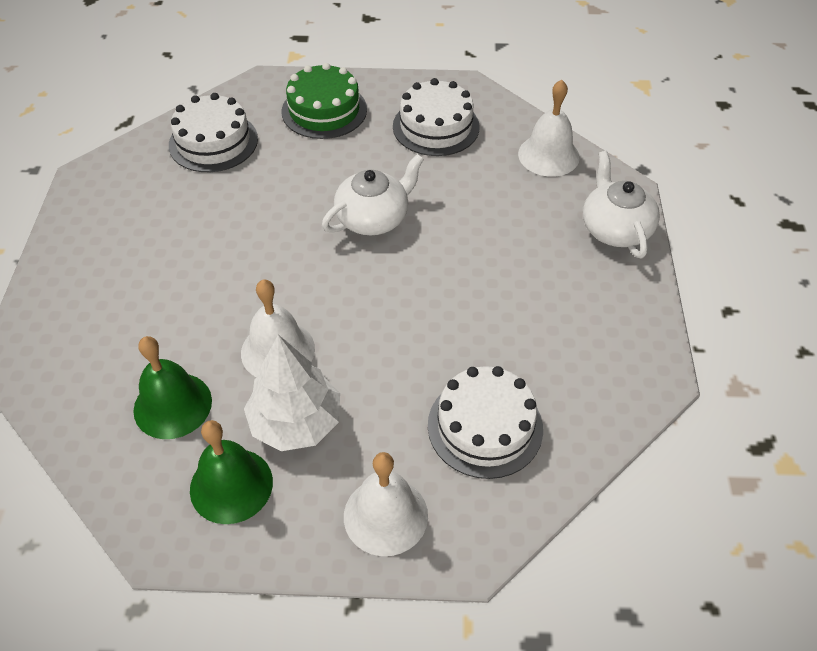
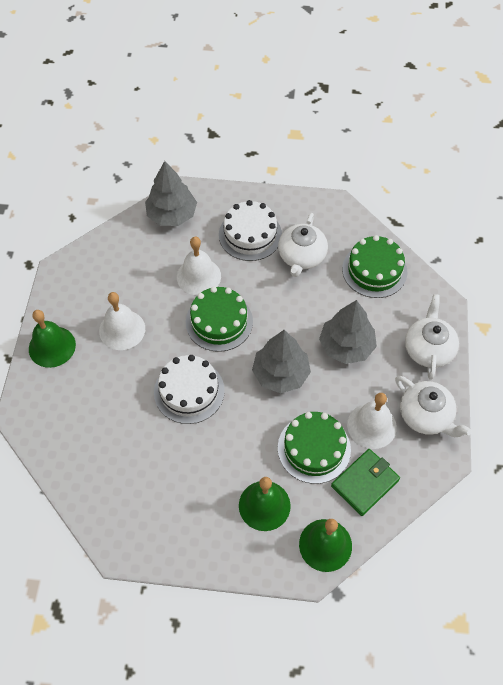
green bell: [133,336,212,439] [190,420,273,524] = 2 -> [29,310,76,368] [239,477,291,531] [299,519,352,572] = 3
green cake: [282,63,367,139] = 1 -> [186,286,253,352] [278,412,351,484] [342,235,407,298] = 3
green wallet: none = 0 -> [331,449,400,516] = 1
grey tree: none = 0 -> [145,161,197,226] [252,330,311,393] [319,300,377,364] = 3
white cake: [169,93,258,172] [393,78,480,156] [428,366,543,479] = 3 -> [154,355,225,424] [219,200,282,261] = 2
white teapot: [322,154,424,235] [583,151,660,258] = 2 -> [278,213,328,277] [395,376,472,437] [405,294,459,380] = 3
white tree: [244,335,340,451] = 1 -> none = 0

